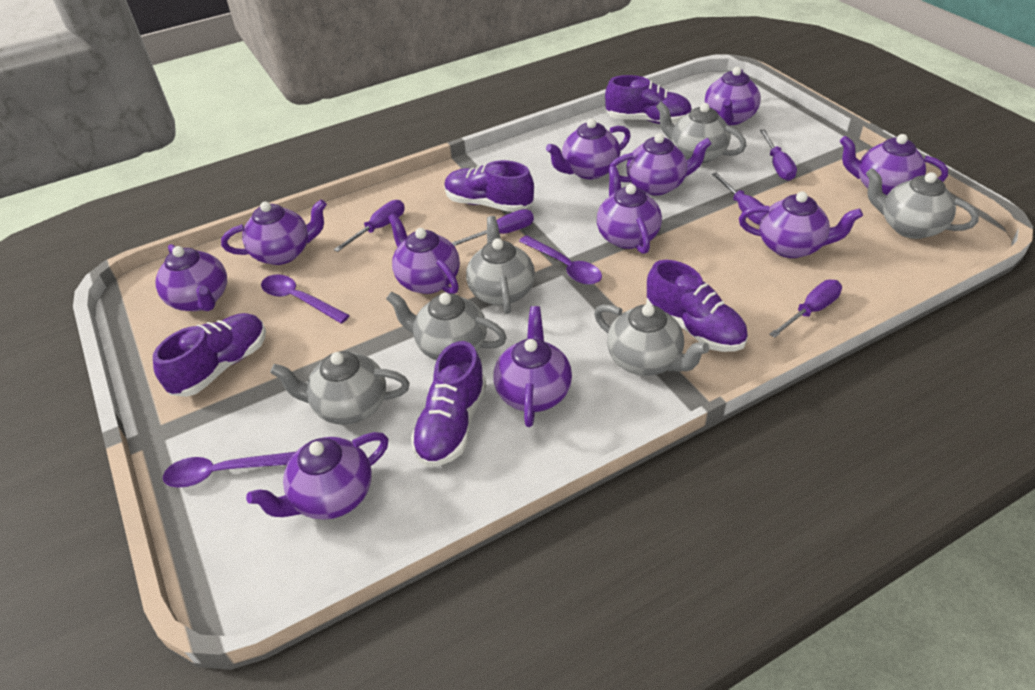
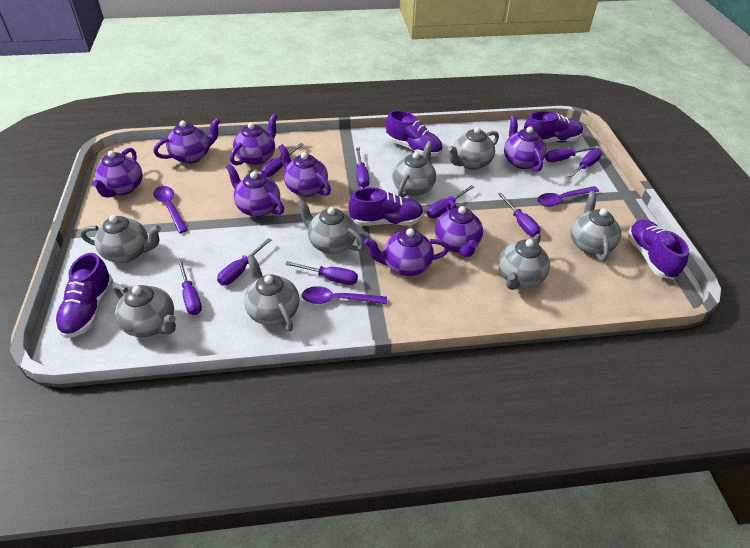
grey teapot: [270,351,410,425] [386,292,507,360] [466,216,535,314] [594,304,709,376] [656,102,747,164] [866,168,979,239] = 6 -> [80,215,161,263] [113,284,176,337] [244,255,299,331] [297,199,365,254] [392,141,436,198] [448,127,499,170] [498,234,550,290] [570,191,621,262] = 8
purple screwdriver: [334,200,405,252] [452,209,534,246] [712,172,765,225] [760,129,797,181] [769,280,842,338] = 5 -> [177,259,202,315] [217,238,271,285] [261,143,304,177] [285,261,358,285] [356,148,369,188] [427,185,474,218] [498,193,540,237] [545,146,599,162] [566,149,602,180] = 9
purple teapot: [156,244,227,311] [221,200,327,265] [246,432,389,520] [388,213,460,294] [493,306,572,427] [546,119,631,180] [597,166,662,254] [608,133,712,196] [705,67,761,125] [739,192,863,258] [840,134,948,195] = 11 -> [91,148,143,198] [154,118,220,164] [226,164,284,217] [230,114,277,165] [278,144,331,197] [364,228,449,276] [435,200,483,257] [504,116,546,172] = 8

